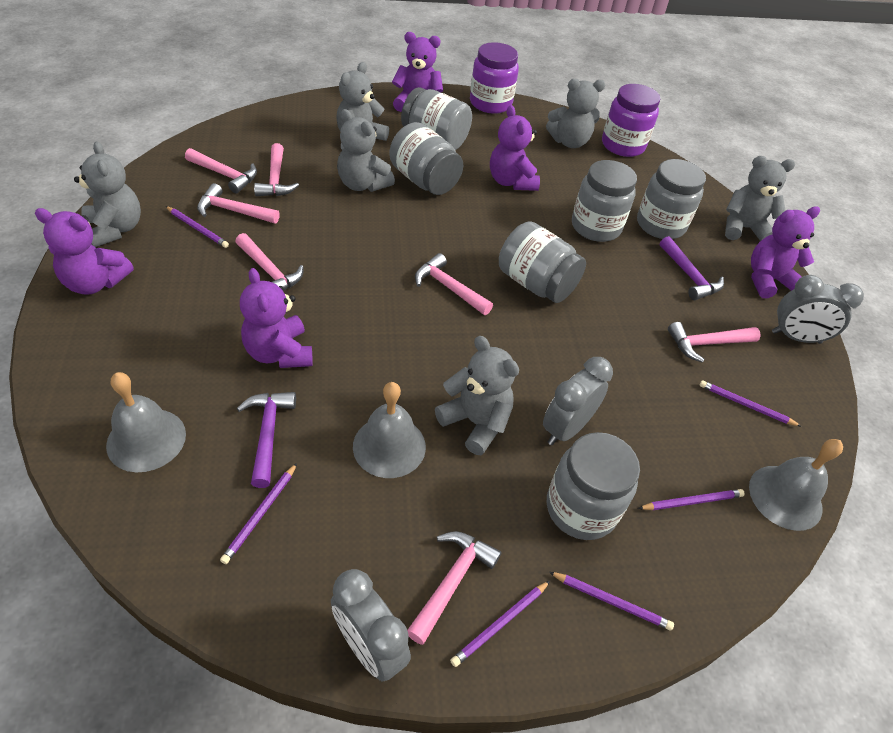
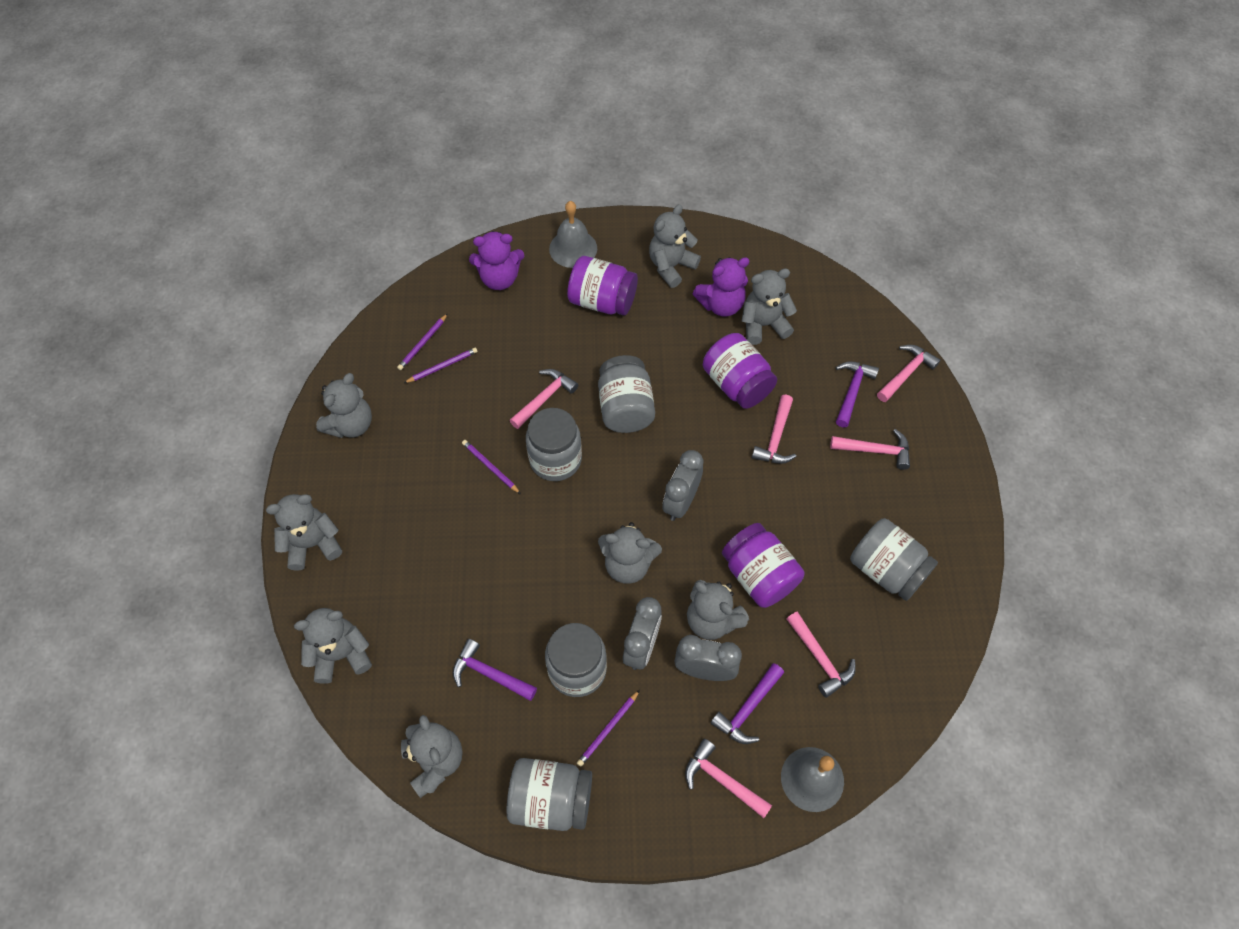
grey bell: [106,372,186,472] [353,382,426,478] [749,439,843,531] = 3 -> [549,201,597,268] [781,747,844,812] = 2
grey jar: [389,122,463,195] [401,87,472,150] [499,221,586,303] [547,432,640,540] [572,160,637,242] [637,159,706,239] = 6 -> [506,758,592,831] [526,408,582,481] [545,623,607,697] [598,355,655,433] [850,518,938,601] = 5
grey teddy bear: [74,141,141,247] [336,62,389,151] [337,109,395,192] [435,336,519,455] [546,79,605,148] [725,156,795,241] = 6 -> [266,494,342,571] [294,608,372,684] [316,373,372,438] [401,715,462,798] [598,522,662,584] [649,204,701,288] [687,580,749,640] [742,269,797,345] = 8
pink hammer: [185,148,257,193] [197,183,280,224] [235,233,304,291] [254,143,299,196] [407,531,502,645] [415,253,493,315] [668,322,761,363] = 7 -> [510,369,578,429] [685,739,772,818] [752,395,796,464] [787,612,856,698] [830,429,910,470] [877,345,940,402] = 6
purple hammer: [237,392,296,488] [660,236,724,300] = 2 -> [453,639,537,701] [711,663,784,744] [836,361,879,427] = 3
purple jar: [470,42,519,114] [602,84,660,157] = 2 -> [567,256,638,315] [703,333,777,409] [722,523,804,608] = 3
purple pencil: [166,206,229,248] [220,463,297,564] [450,581,550,667] [549,572,674,631] [638,489,745,510] [699,380,802,427] = 6 -> [397,314,448,370] [404,348,478,383] [462,440,521,494] [577,690,640,767] = 4
purple teddy bear: [35,208,134,295] [240,268,313,368] [392,32,443,112] [490,105,540,191] [751,206,820,298] = 5 -> [469,231,524,290] [692,257,750,317] = 2

